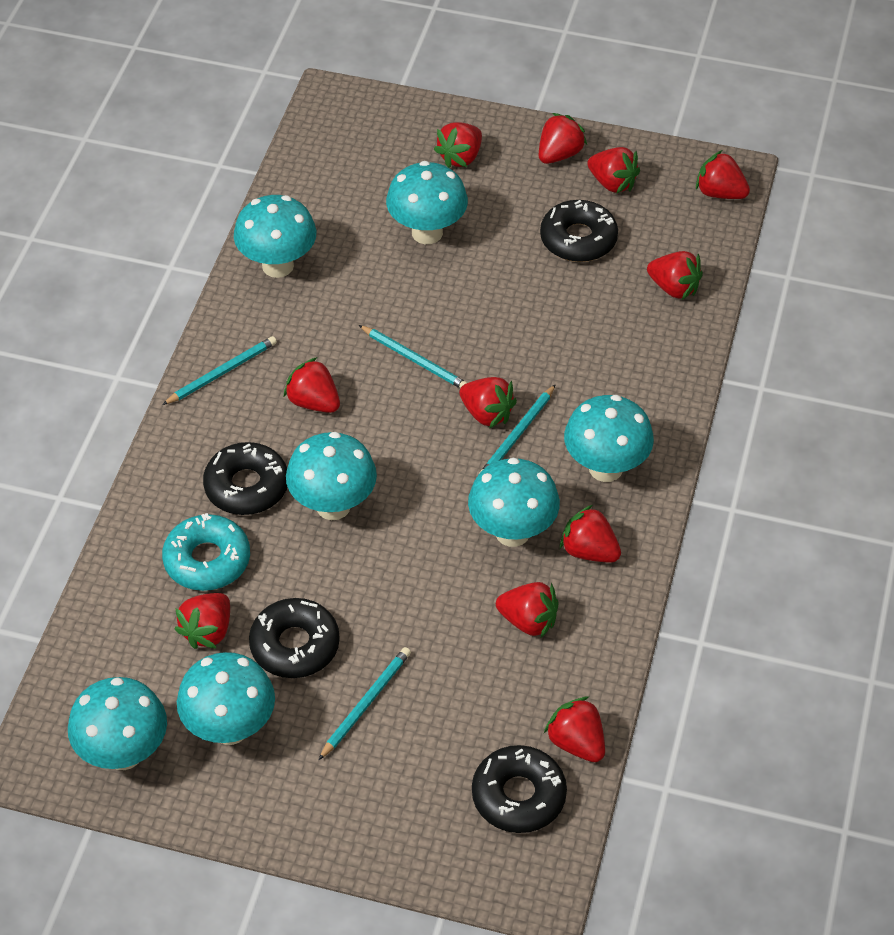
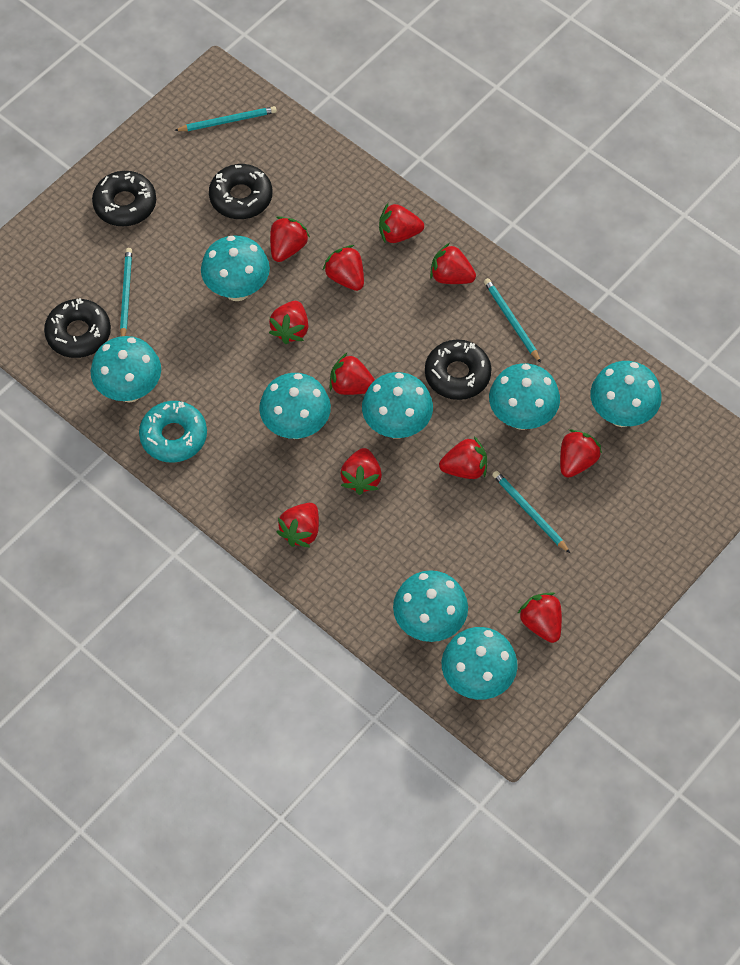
turquoise mushroom: [68,677,167,770] [177,652,275,745] [234,195,317,278] [286,432,377,520] [386,161,468,244] [468,458,560,547] [564,395,654,482] = 7 -> [91,336,161,402] [201,235,270,301] [259,373,331,439] [362,372,433,439] [393,570,468,642] [442,627,518,700] [489,363,560,430] [590,361,662,427] = 8

